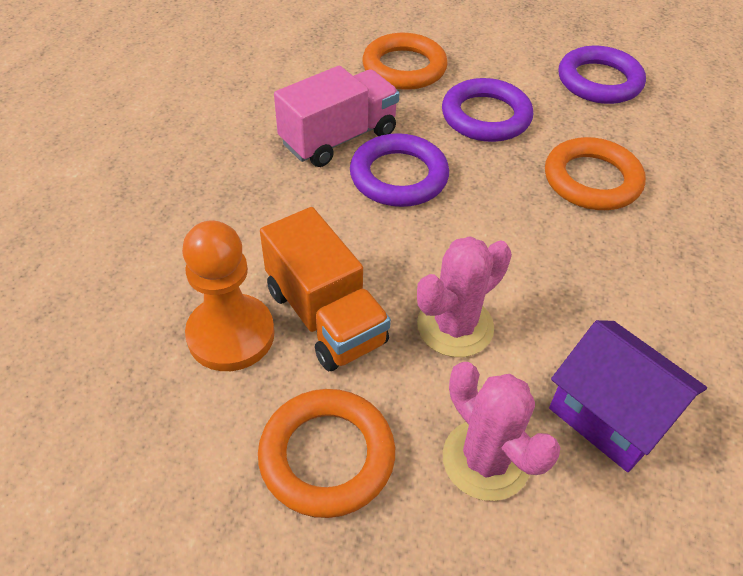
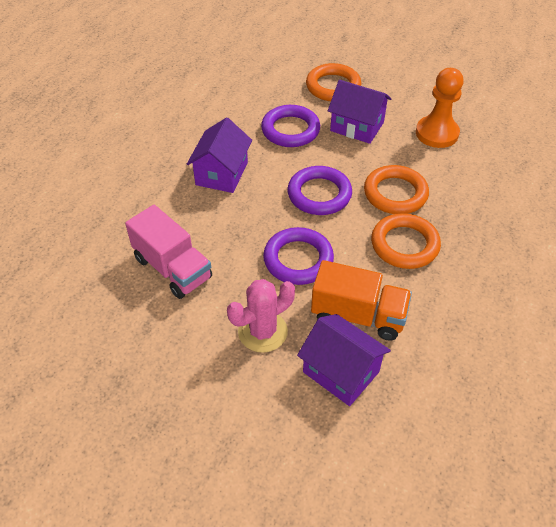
pink cactus: [417,236,512,357] [443,362,561,501] = 2 -> [227,279,295,353] = 1
purple house: [549,320,707,472] = 1 -> [187,117,252,193] [297,314,391,406] [328,80,392,144] = 3

